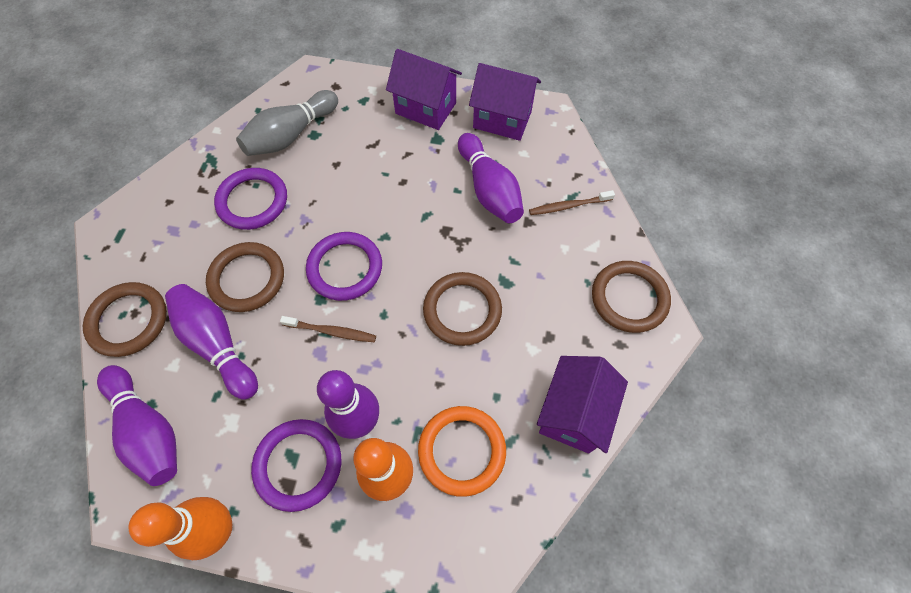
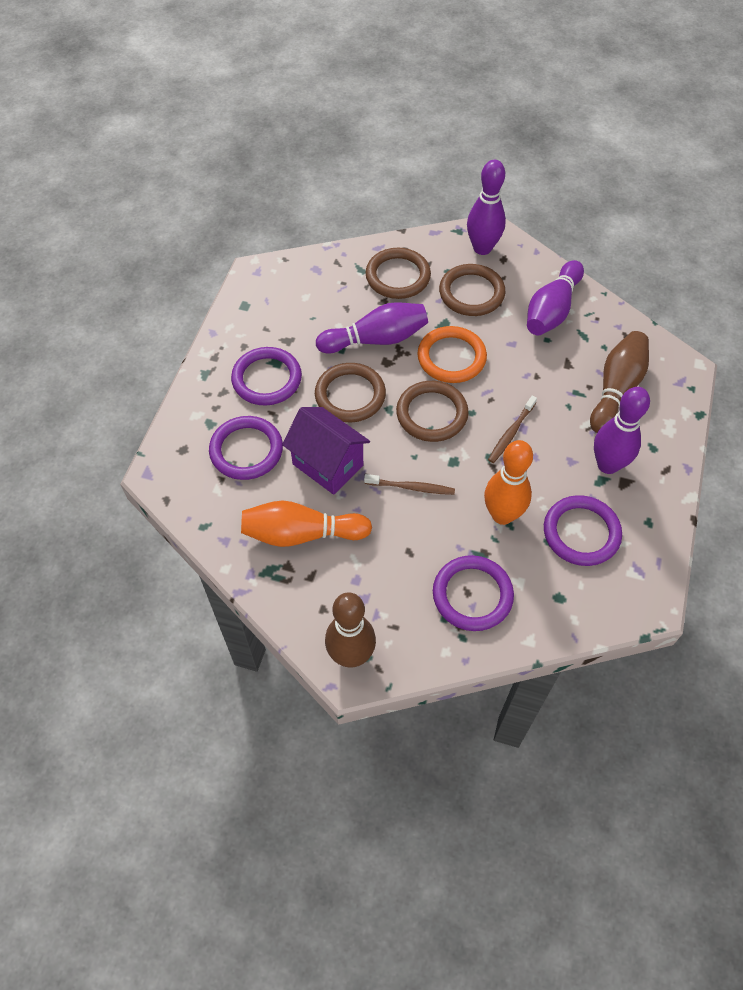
brown bowling pin: none = 0 -> [325,592,376,668] [590,331,649,433] = 2
grey bowling pin: [236,90,338,156] = 1 -> none = 0
purple house: [386,49,462,130] [469,63,541,141] [537,356,628,454] = 3 -> [282,407,370,495] = 1
purple ring: [214,168,287,230] [251,419,341,512] [306,232,382,301] = 3 -> [209,416,283,480] [231,347,302,406] [433,555,514,631] [544,495,622,566] = 4

